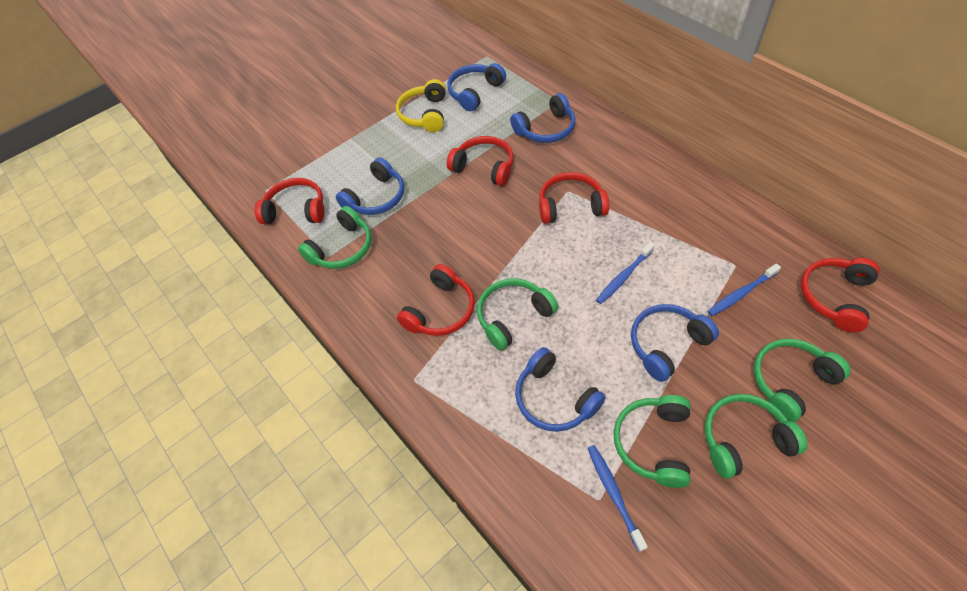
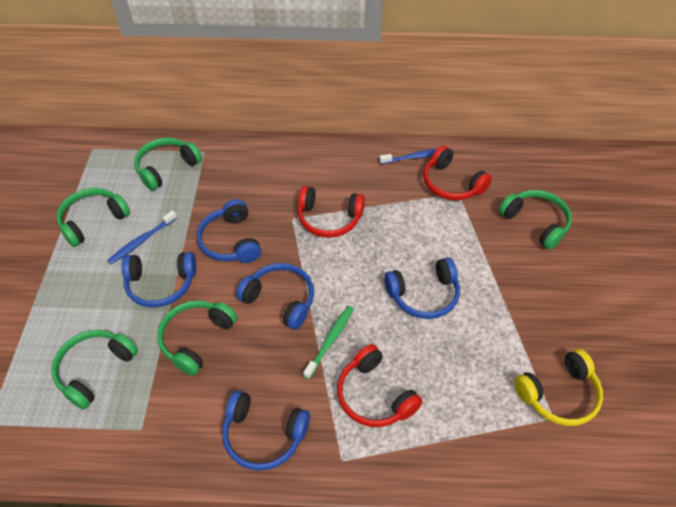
blue toothbrush: [587,445,648,552] [596,242,655,304] [707,264,781,316] = 3 -> [107,210,177,264] [379,148,450,164] = 2
green toothbrush: none = 0 -> [303,306,354,379] = 1
red headphones: [255,178,324,224] [397,264,475,336] [447,136,514,186] [539,172,609,224] [801,258,879,332] = 5 -> [298,186,365,238] [337,344,423,427] [423,146,492,201] = 3

